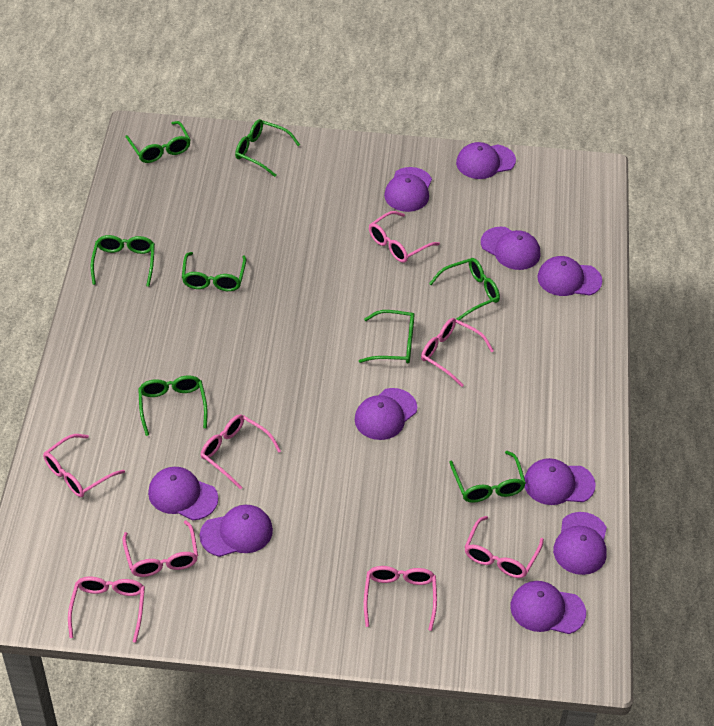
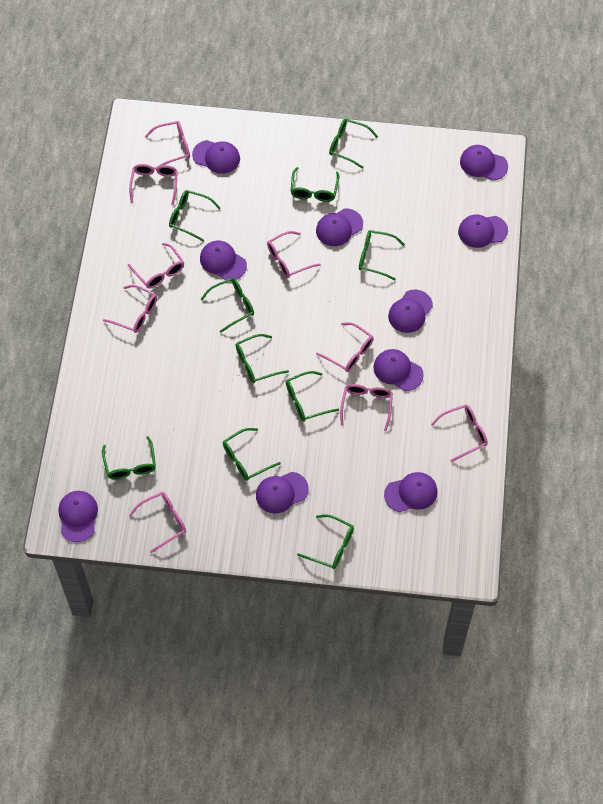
green glasses: [91,235,155,287] [125,121,190,163] [138,375,208,436] [182,252,246,291] [235,119,300,177] [359,310,414,363] [429,258,500,320] [449,451,526,503] = 8 -> [102,436,156,480] [169,190,220,242] [201,278,254,333] [223,428,281,480] [236,334,289,383] [286,371,339,421] [291,167,339,202] [297,514,354,569] [329,119,378,169] [359,230,405,280] = 10
pink glasses: [43,434,125,497] [68,577,145,643] [122,520,198,577] [201,414,281,490] [364,566,437,631] [369,211,440,263] [421,318,494,387] [465,516,544,578] = 8 -> [103,285,157,333] [128,243,184,289] [129,164,178,205] [129,492,186,553] [145,121,190,168] [267,231,321,278] [316,322,374,372] [340,384,393,431] [431,404,488,462] = 9

